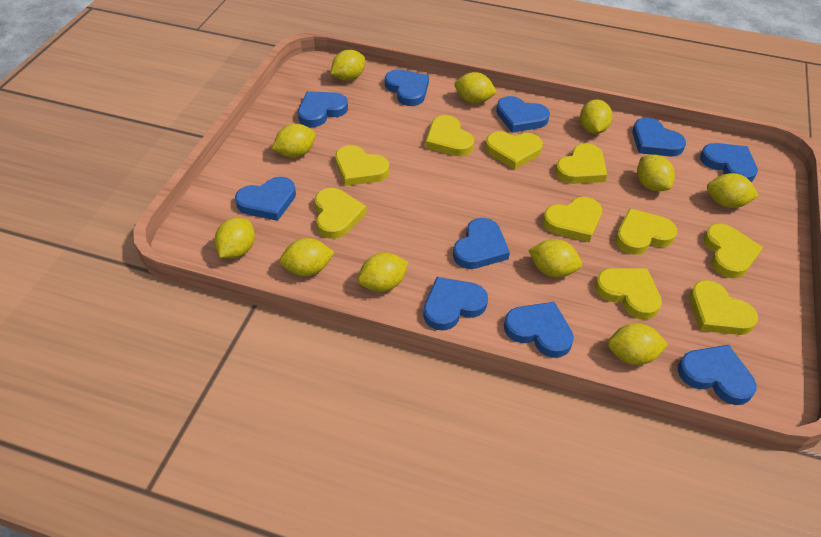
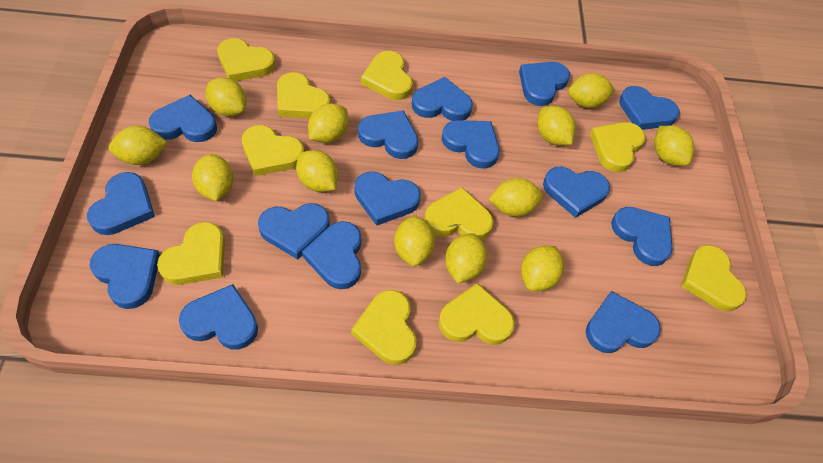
blue heart: [235,177,296,221] [298,91,348,127] [385,69,429,106] [423,277,488,331] [453,218,510,269] [496,96,550,133] [504,302,574,358] [632,117,686,157] [678,345,757,405] [700,143,758,182] = 10 -> [87,172,155,235] [89,244,160,309] [149,95,217,142] [179,284,258,350] [258,203,330,259] [302,221,361,289] [355,171,421,226] [358,110,418,159] [412,77,473,121] [442,120,500,169] [519,62,570,106] [543,167,610,218] [586,291,661,353] [611,207,673,266] [619,86,680,130] = 15
yellow lemon: [214,218,255,258] [272,124,316,158] [279,238,335,276] [331,50,365,81] [358,253,409,292] [454,72,497,104] [528,239,582,277] [580,99,612,134] [608,323,668,365] [637,155,675,191] [707,173,759,208] = 11 -> [109,126,168,165] [192,154,234,201] [206,77,246,116] [296,150,338,192] [308,104,348,143] [394,215,435,267] [445,233,487,283] [489,178,543,217] [521,246,564,291] [537,106,576,145] [568,73,615,108] [654,126,695,166] = 12

